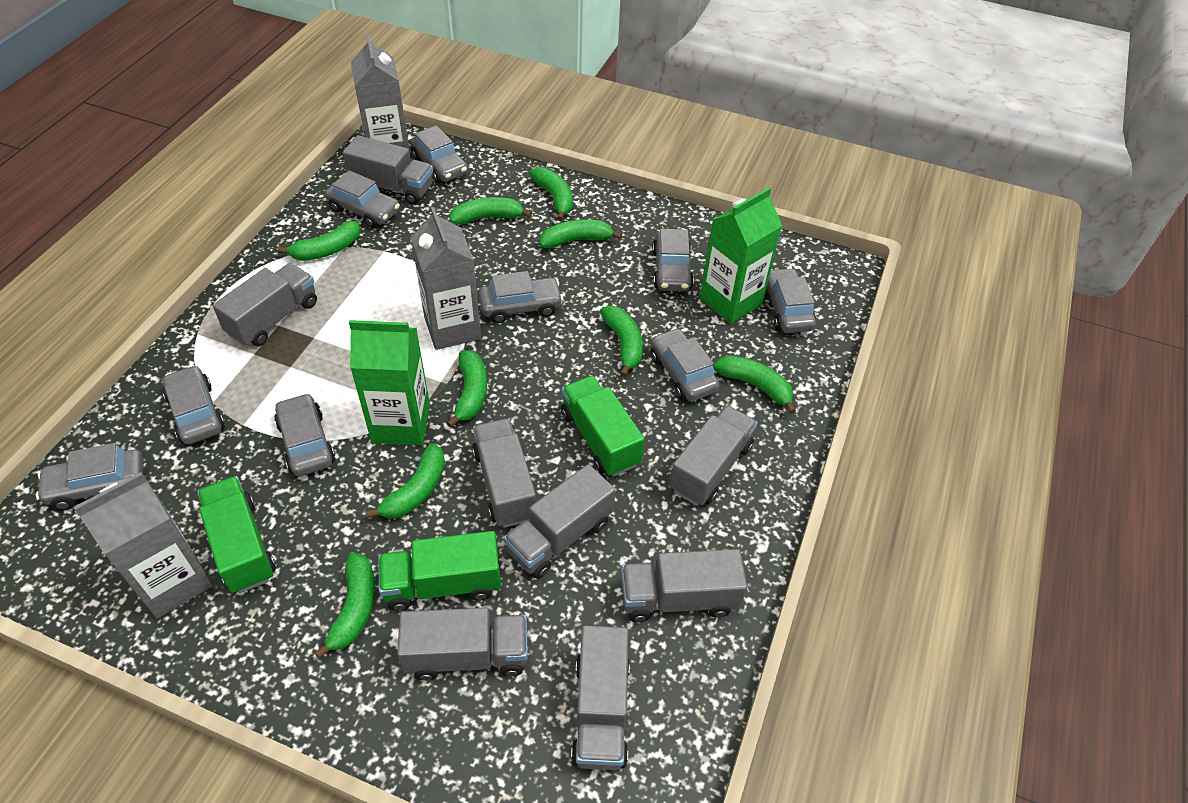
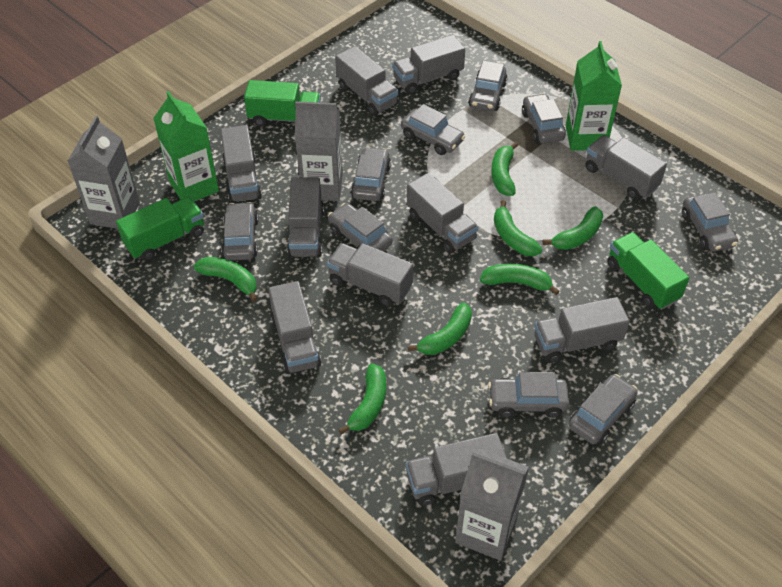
green banana: [277,221,361,261] [314,552,375,659] [366,443,445,519] [447,350,487,428] [449,197,532,225] [529,167,573,221] [540,219,622,249] [600,306,643,377] [713,355,796,414] = 9 -> [194,257,257,302] [338,363,386,435] [408,302,472,355] [480,264,559,295] [491,142,518,196] [494,200,542,256] [543,206,603,250] = 7
grey truck: [213,263,317,347] [343,135,433,204] [397,608,528,681] [472,419,536,528] [503,464,616,578] [571,625,630,770] [621,549,747,622] [669,405,757,506] = 8 -> [220,125,262,203] [268,281,321,374] [287,177,324,257] [327,243,413,307] [335,46,398,116] [392,35,465,94] [406,433,507,506] [407,172,478,253] [534,297,630,363] [586,135,667,199] = 10

